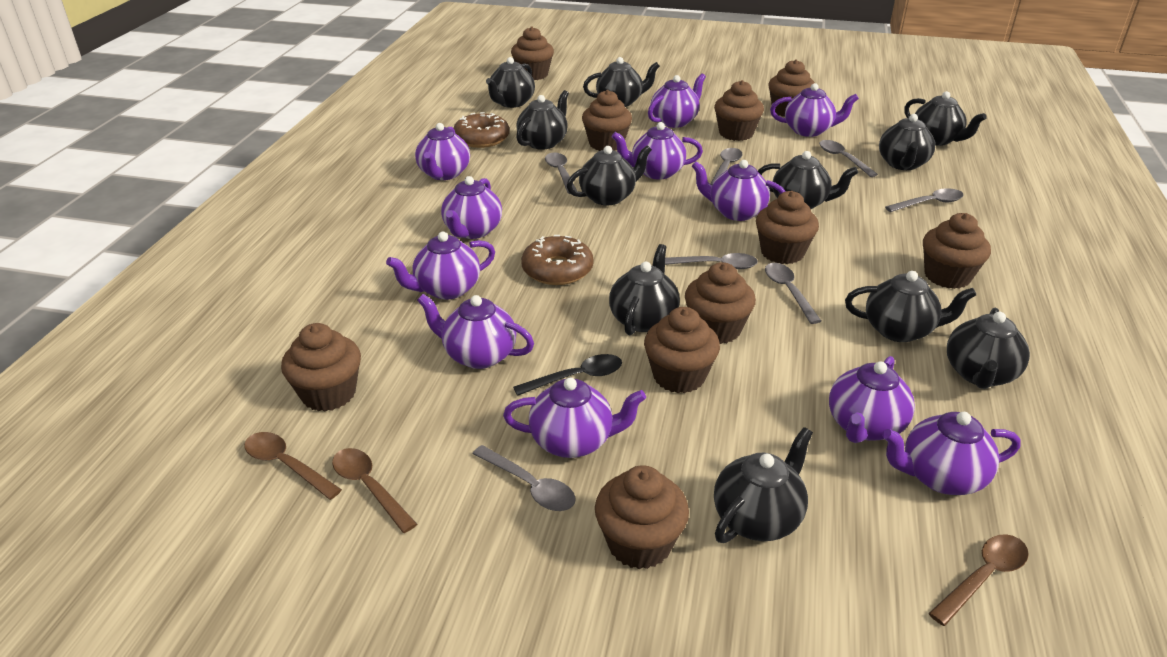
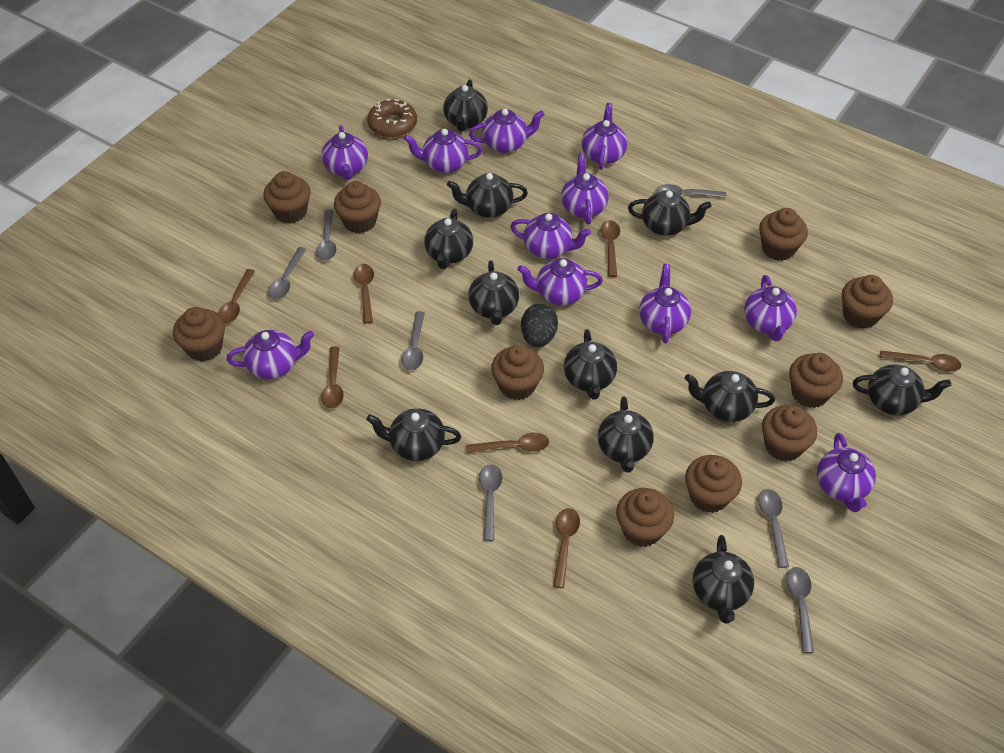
black egg: none = 0 -> [521,304,558,347] = 1
black spoon: [513,354,622,396] = 1 -> none = 0
brown donut: [454,112,509,148] [521,235,594,285] = 2 -> [367,99,417,138] = 1
brown spoon: [244,432,342,500] [332,448,417,533] [928,534,1029,626] = 3 -> [218,269,255,323] [321,346,344,408] [354,264,374,323] [466,433,549,453] [553,508,580,588] [600,220,620,277] [880,351,961,372] = 7

